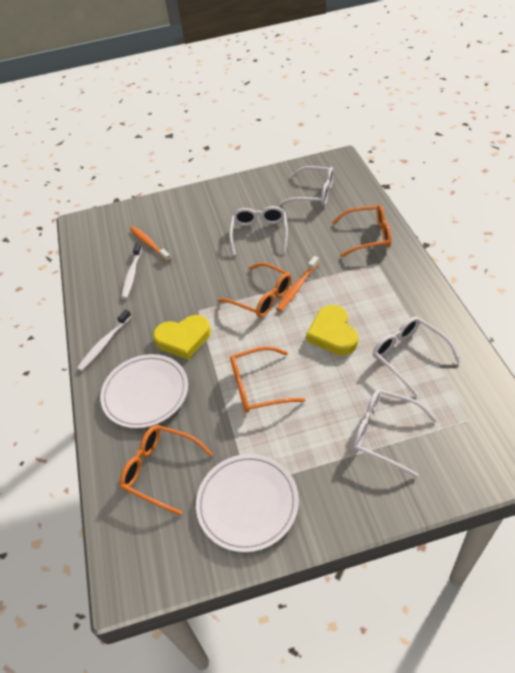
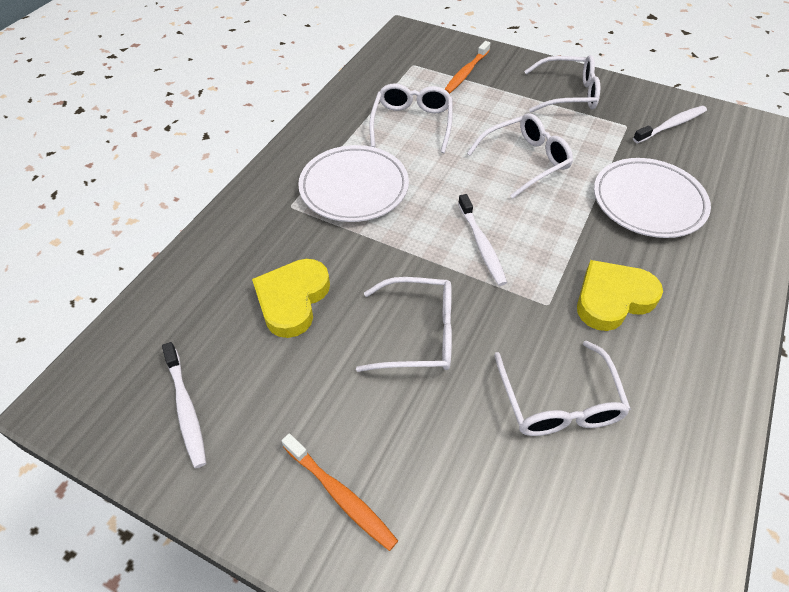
orange glasses: [119,425,213,515] [218,263,291,317] [230,346,305,413] [332,205,391,257] = 4 -> none = 0
white glasses: [229,206,288,256] [279,166,334,206] [353,389,437,478] [373,316,461,396] = 4 -> [356,277,452,372] [369,83,453,153] [467,113,573,199] [494,341,631,436] [524,55,600,112] = 5
white toothbrush: [77,309,131,371] [121,243,142,299] = 2 -> [162,342,206,468] [458,194,507,286] [633,106,707,143] = 3

